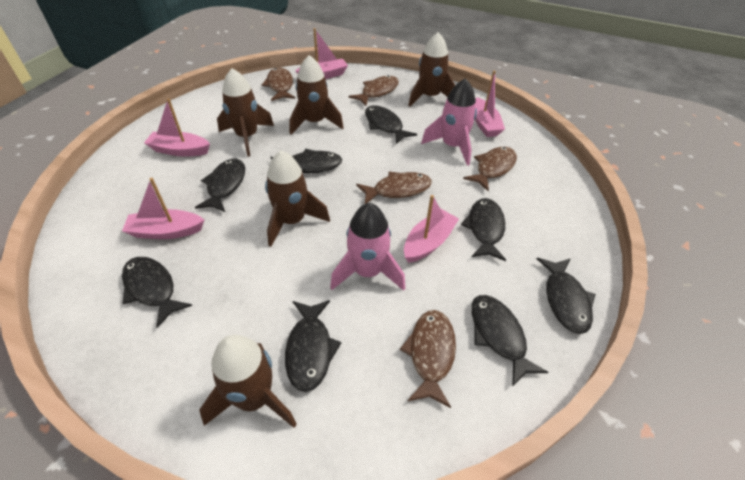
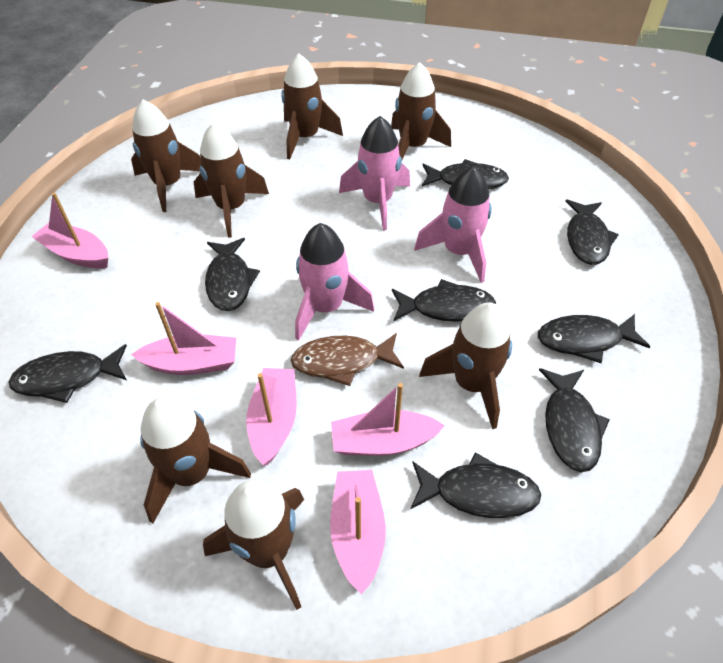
brown fish: [261,67,295,101] [348,75,399,106] [356,172,432,204] [400,310,456,408] [463,147,517,191] = 5 -> [290,333,404,386] = 1
brown rocket: [199,335,297,428] [217,68,274,156] [265,151,330,247] [290,55,344,135] [408,32,455,107] = 5 -> [131,100,201,212] [140,397,251,523] [194,122,269,238] [203,480,304,610] [281,54,343,159] [391,62,451,159] [419,302,512,429] = 7
pink rocket: [330,203,405,291] [421,78,477,166] = 2 -> [295,223,374,341] [339,116,410,230] [414,166,492,283] = 3

